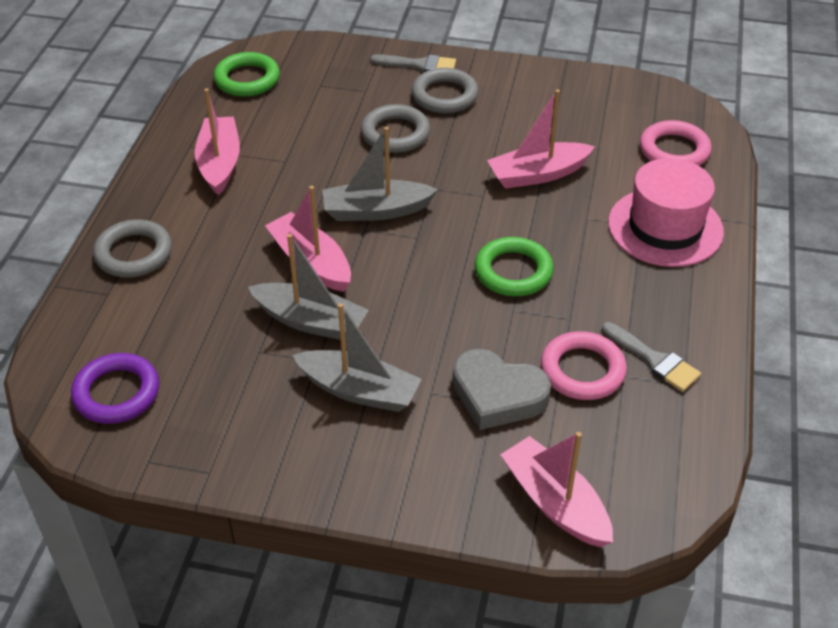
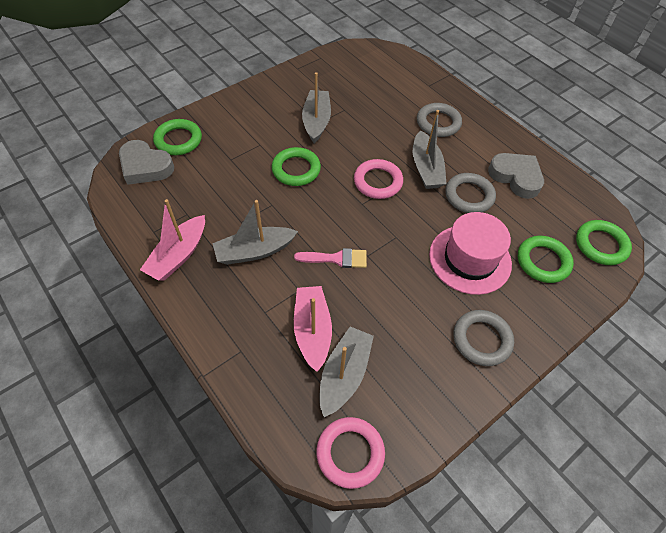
green ring: [213,52,280,97] [474,237,554,296] = 2 -> [153,119,202,155] [272,147,321,186] [518,236,574,283] [576,220,632,265] = 4
grey boat: [248,234,369,340] [292,303,422,412] [322,127,438,221] = 3 -> [212,200,298,265] [302,72,331,143] [319,327,374,417] [413,110,447,189] = 4
grey brush: [370,54,456,72] [602,322,701,392] = 2 -> none = 0
grey heart: [453,349,551,430] = 1 -> [119,140,174,185] [488,153,544,199] = 2
pink boat: [195,88,240,195] [265,186,351,292] [487,89,595,189] [500,432,613,547] = 4 -> [140,199,205,281] [294,286,332,372] = 2
pink brush: none = 0 -> [294,248,367,268] = 1
purple ring: [71,353,159,424] = 1 -> none = 0

